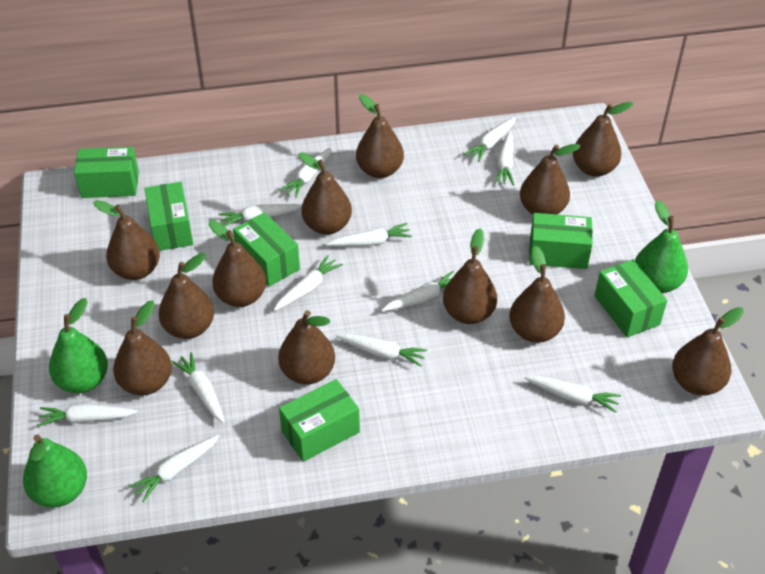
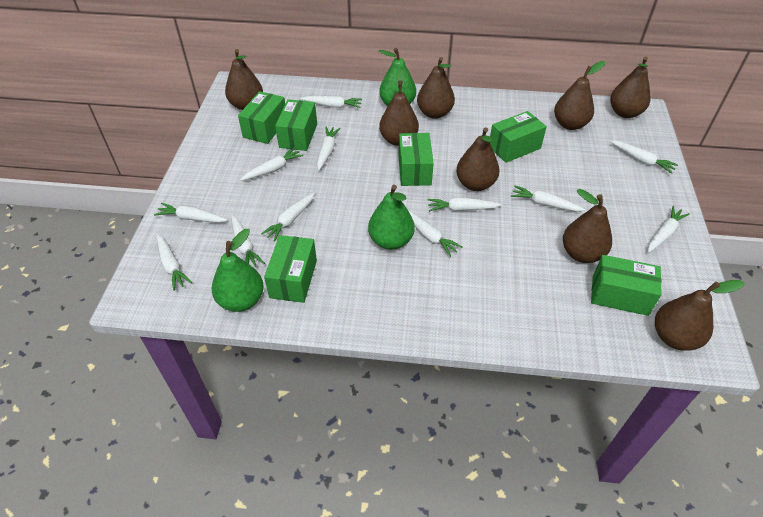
brown pear: [93,200,160,280] [113,300,172,396] [159,253,214,339] [209,220,266,307] [278,310,335,385] [299,152,352,235] [356,94,404,178] [443,229,497,324] [509,246,565,343] [520,144,580,215] [573,102,633,177] [672,307,744,396] = 12 -> [225,49,263,110] [379,69,419,146] [417,57,455,119] [456,127,499,191] [554,61,605,130] [563,189,612,263] [610,57,650,118] [655,280,745,351] = 8

